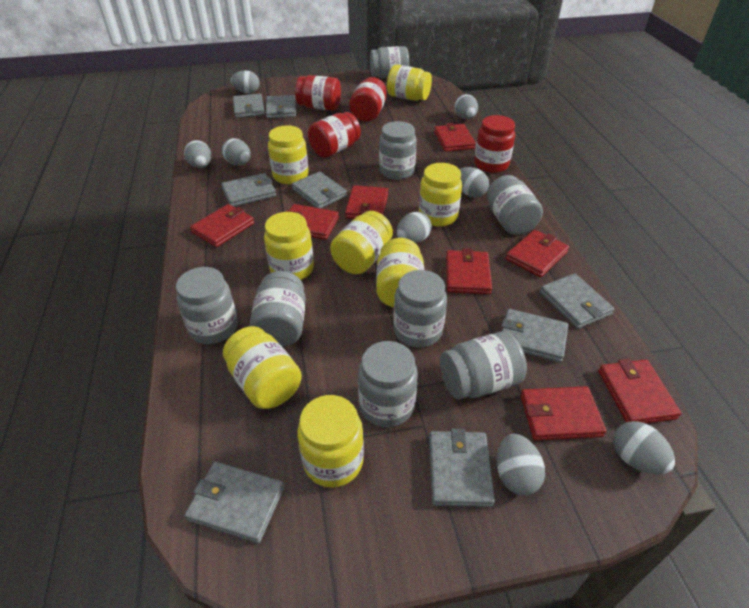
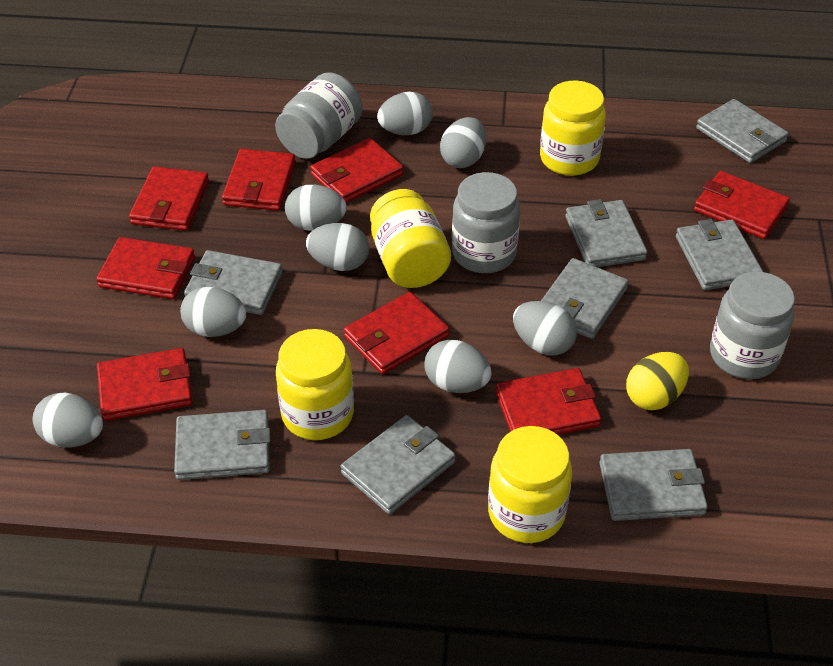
grey jar: [176,267,238,344] [249,271,306,347] [358,341,418,427] [370,46,409,78] [379,121,417,180] [393,270,447,348] [440,331,527,400] [487,175,543,235] = 8 -> [275,72,363,159] [452,172,520,273] [710,272,795,379] = 3
red jar: [295,75,341,111] [308,112,361,158] [349,77,387,122] [474,115,515,173] = 4 -> none = 0
yellow egg: none = 0 -> [626,352,689,410] = 1
yellow jar: [223,326,302,409] [264,212,314,280] [268,125,309,184] [297,395,364,488] [330,211,393,274] [376,238,424,307] [387,64,432,101] [419,163,462,227] = 8 -> [276,329,354,440] [370,189,451,288] [488,426,572,543] [540,81,606,176] = 4

